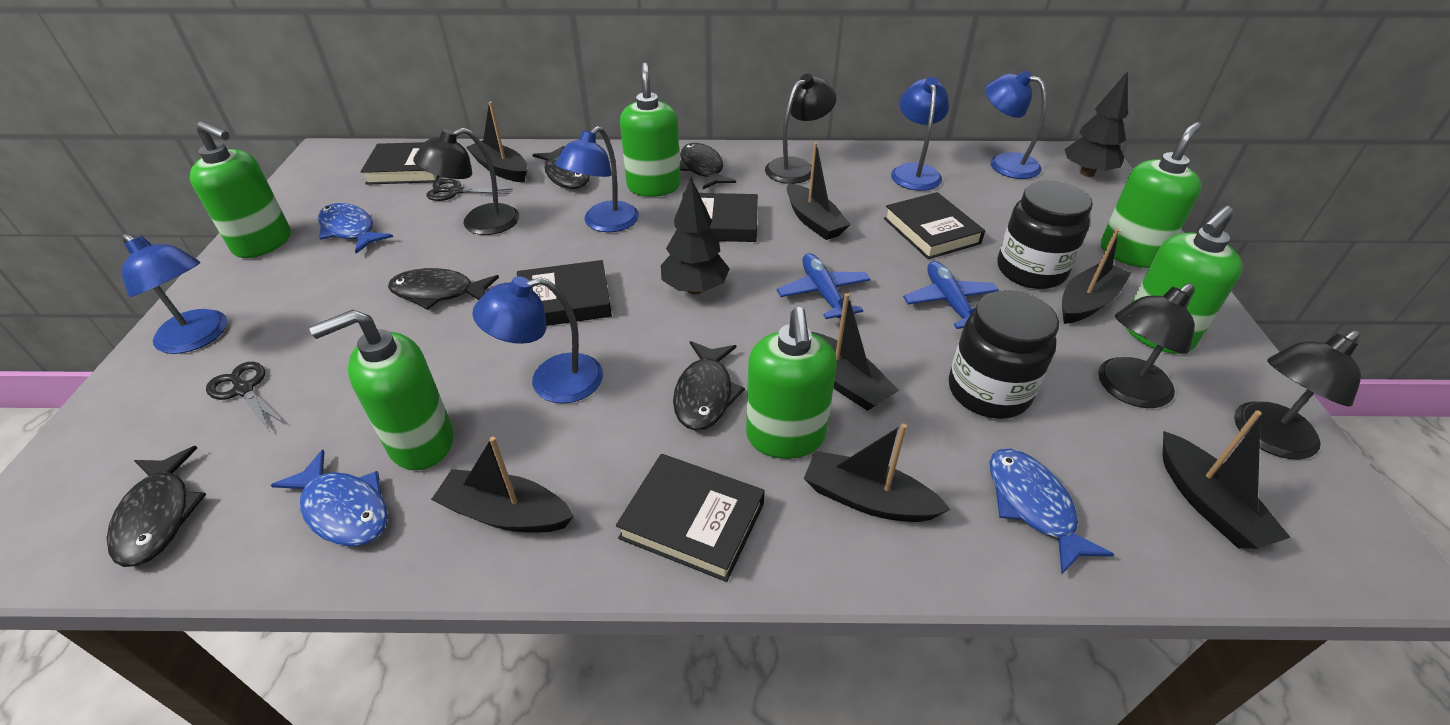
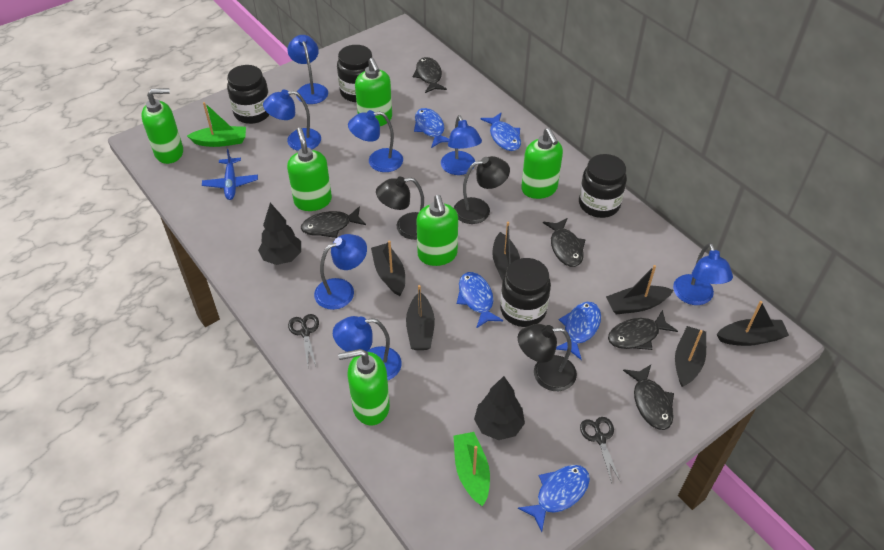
black boat: [431,436,574,532] [466,101,528,183] [787,142,851,240] [804,423,951,522] [811,293,899,411] [1062,228,1131,324] [1163,410,1291,549] = 7 -> [371,240,405,296] [406,285,435,350] [492,222,520,281] [606,265,674,314] [675,326,706,387] [716,301,789,346] = 6
black book: [361,142,440,185] [517,260,612,326] [616,454,765,582] [682,192,758,242] [884,192,985,259] = 5 -> none = 0
black jar: [949,290,1059,419] [997,181,1093,289] = 2 -> [227,65,269,124] [337,45,372,102] [500,258,551,327] [579,154,627,218] = 4
black lamp: [413,128,519,235] [765,74,837,184] [1098,283,1195,408] [1234,330,1361,460] = 4 -> [376,177,424,240] [454,156,510,224] [518,324,577,391] = 3
blue fish: [271,450,388,547] [318,203,393,254] [990,449,1114,574] = 3 -> [414,108,449,148] [457,272,503,328] [480,113,521,151] [518,465,590,532] [556,302,601,360] = 5
blue lamp: [121,233,227,354] [472,276,603,403] [555,126,639,232] [891,77,949,191] [985,70,1047,179] = 5 -> [263,90,321,151] [287,35,328,104] [314,234,367,310] [333,316,402,380] [348,110,403,172] [441,115,482,175] [673,243,733,305] = 7
blue plane: [777,253,871,319] [903,261,999,329] = 2 -> [202,149,258,200] = 1
green boat: none = 0 -> [187,102,246,147] [453,432,490,506] = 2

